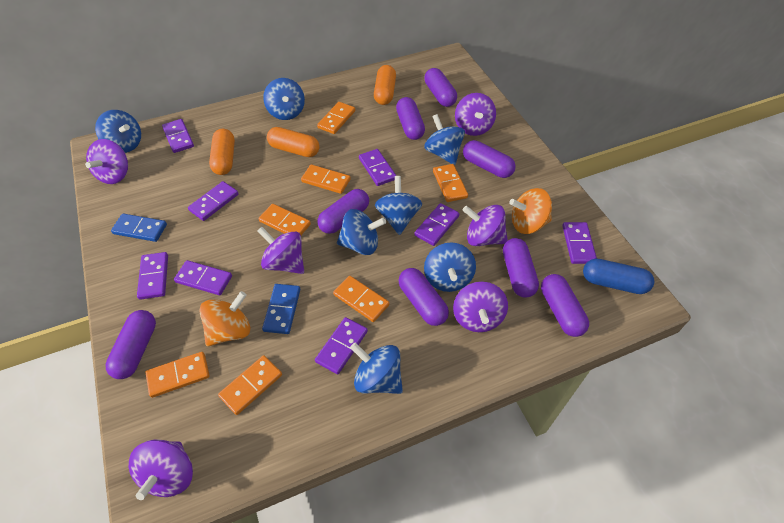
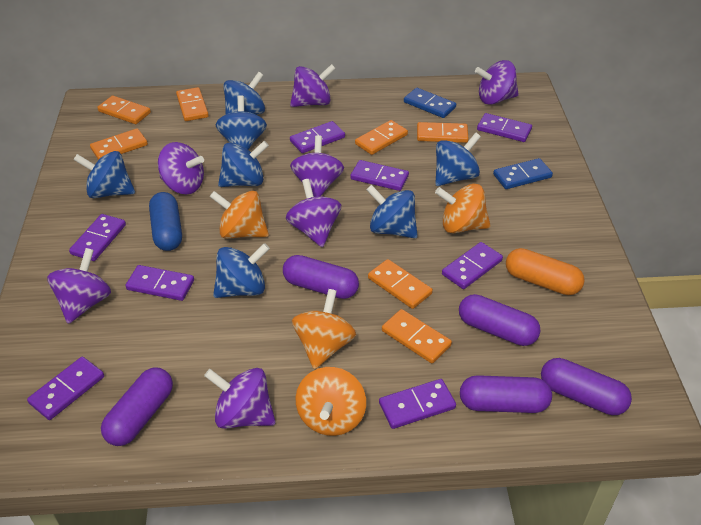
orange capsule: [209,129,235,175] [267,127,319,157] [374,65,396,105] = 3 -> [506,248,585,295] = 1
orange spinning top: [199,291,251,346] [509,188,552,234] = 2 -> [210,191,269,239] [292,289,356,369] [296,367,366,436] [435,184,491,233] = 4
purple capsule: [106,310,156,379] [317,189,369,234] [396,97,425,140] [399,268,449,326] [424,68,457,107] [463,140,516,178] [503,238,539,298] [541,274,589,337] = 8 -> [101,368,173,446] [283,255,359,299] [459,294,540,346] [460,375,552,413] [541,358,632,415] = 5
purple spinning top: [85,139,128,184] [129,440,193,500] [257,227,304,274] [453,282,508,332] [455,93,496,136] [463,205,508,246] = 6 -> [47,248,111,324] [158,142,204,194] [204,368,276,429] [286,179,341,247] [290,64,336,107] [290,135,344,197] [475,60,519,105] = 7

